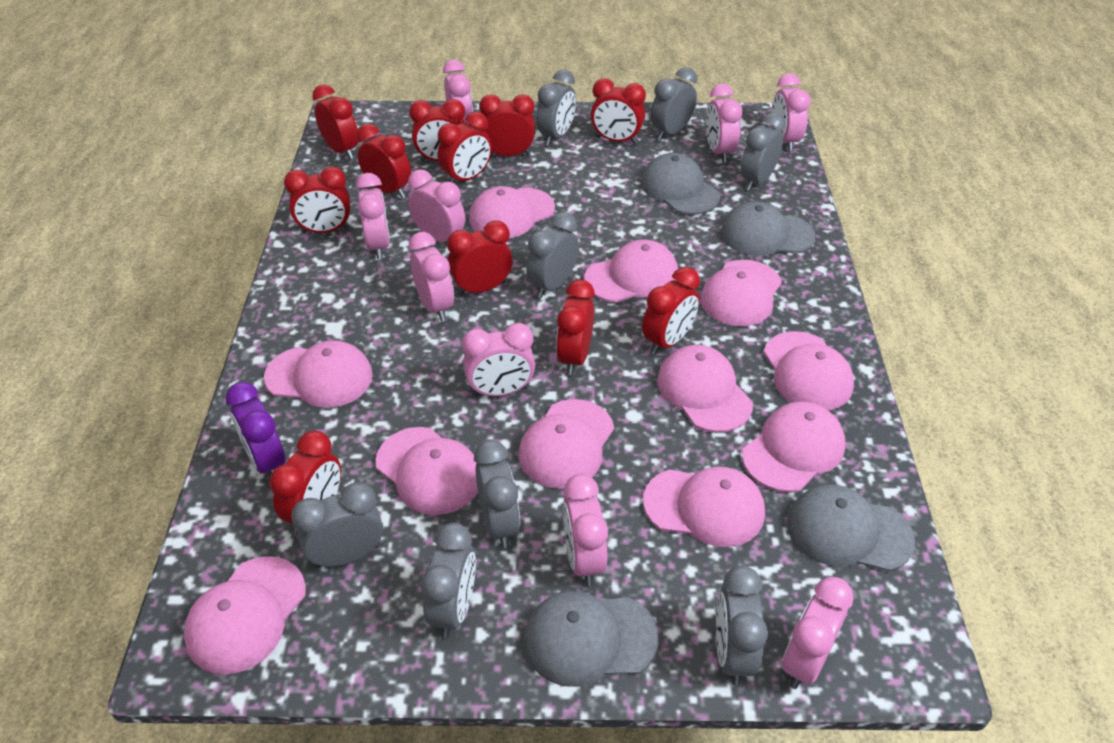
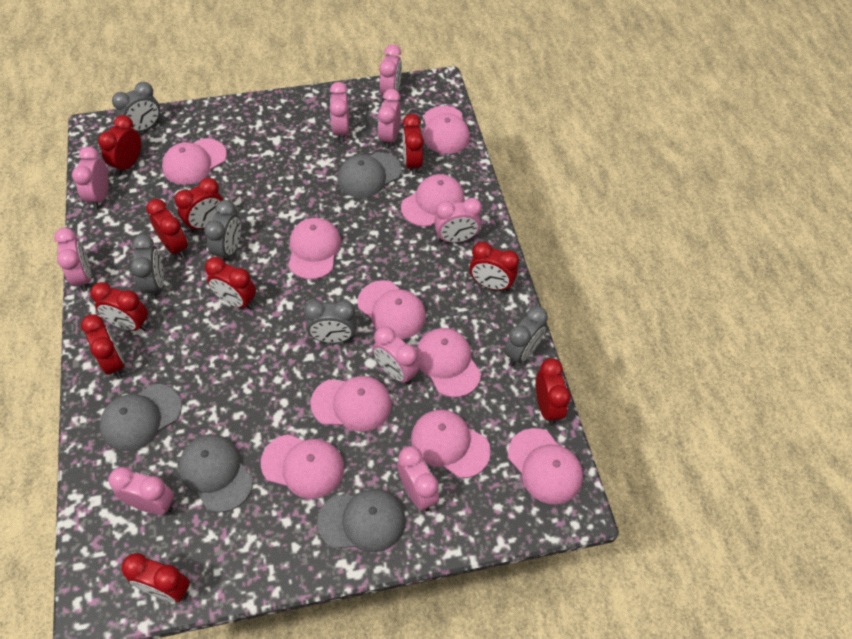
grey clock: [291,482,383,568] [421,523,476,638] [474,440,520,548] [526,212,579,298] [536,70,576,146] [651,67,697,140] [716,565,768,685] [740,112,786,191] = 8 -> [112,82,160,132] [131,234,164,300] [204,200,241,262] [304,300,356,343] [504,306,548,366] = 5
pink cap: [184,556,306,675] [264,340,373,408] [376,427,478,515] [469,186,555,238] [519,399,614,489] [584,240,678,303] [643,467,765,547] [657,345,753,432] [701,260,782,326] [742,402,846,492] [764,331,854,410] = 11 -> [162,138,227,185] [261,434,344,499] [288,218,341,280] [311,376,392,432] [357,280,426,339] [401,174,464,227] [411,410,491,478] [416,328,481,397] [423,106,470,154] [508,428,583,504] = 10
purple clock: [225,382,285,475] = 1 -> none = 0
red clock: [269,430,341,535] [284,167,350,233] [312,84,358,159] [357,124,411,198] [409,99,465,161] [438,111,492,183] [447,220,512,296] [479,94,535,156] [556,280,595,375] [591,78,646,144] [642,267,700,355] = 11 -> [81,314,124,378] [90,282,148,331] [98,115,141,175] [121,553,190,602] [146,199,188,258] [175,178,224,232] [205,257,256,309] [402,114,424,175] [469,242,519,291] [536,358,571,425] = 10

